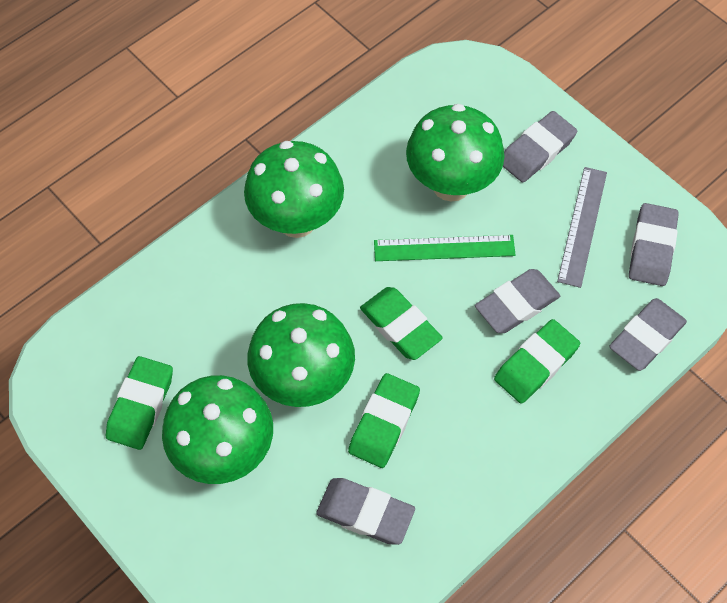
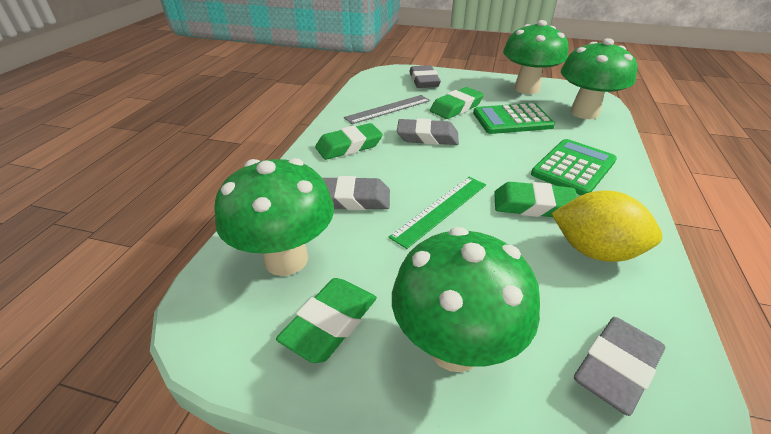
green calculator: none = 0 -> [473,103,555,134] [531,139,617,195] = 2
grey eraser: [316,478,415,545] [475,269,560,333] [503,111,577,183] [609,298,687,371] [629,203,679,286] = 5 -> [323,176,390,210] [397,118,459,145] [409,65,441,88] [574,317,665,416] = 4
yellow lemon: none = 0 -> [551,191,663,262] = 1

